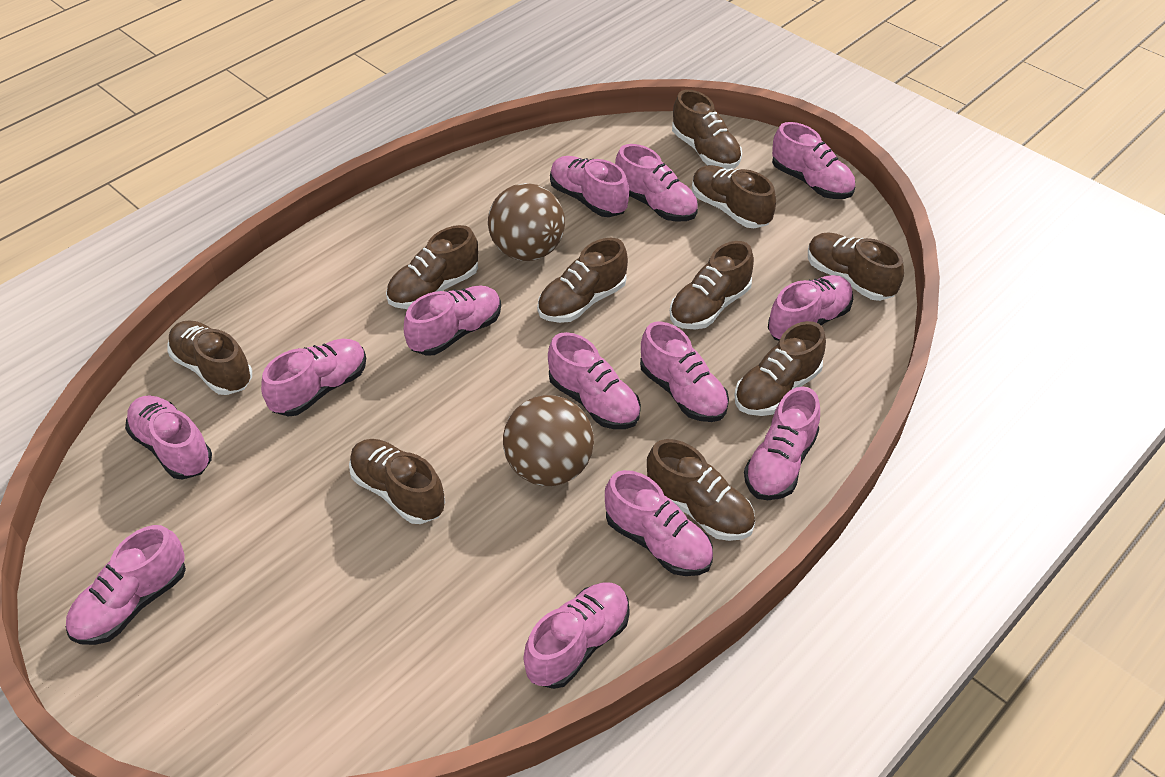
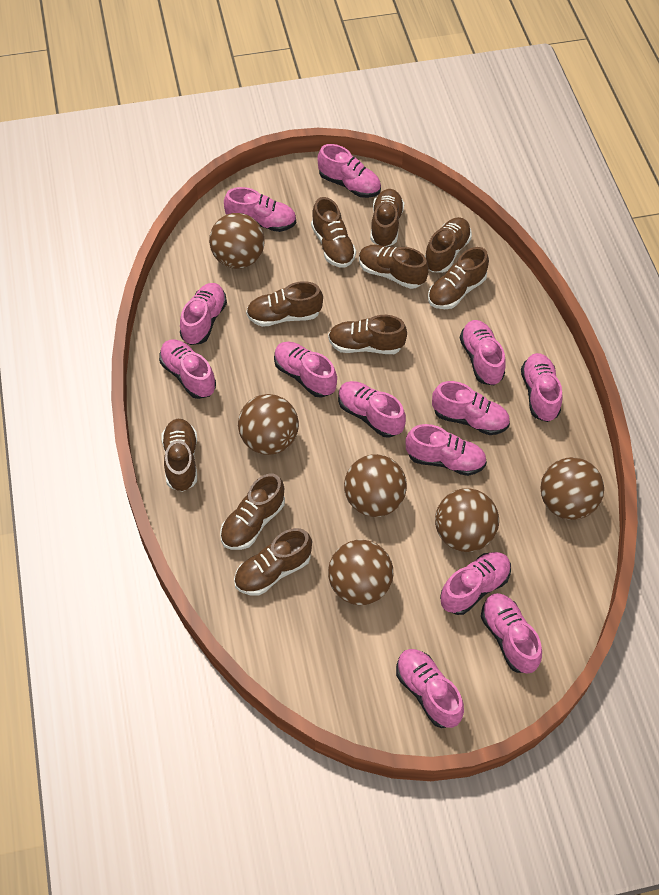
brown ball: [488,183,565,261] [503,395,594,486] = 2 -> [209,213,264,269] [238,394,299,455] [328,540,393,605] [344,454,407,517] [435,488,499,552] [541,457,604,520] = 6

